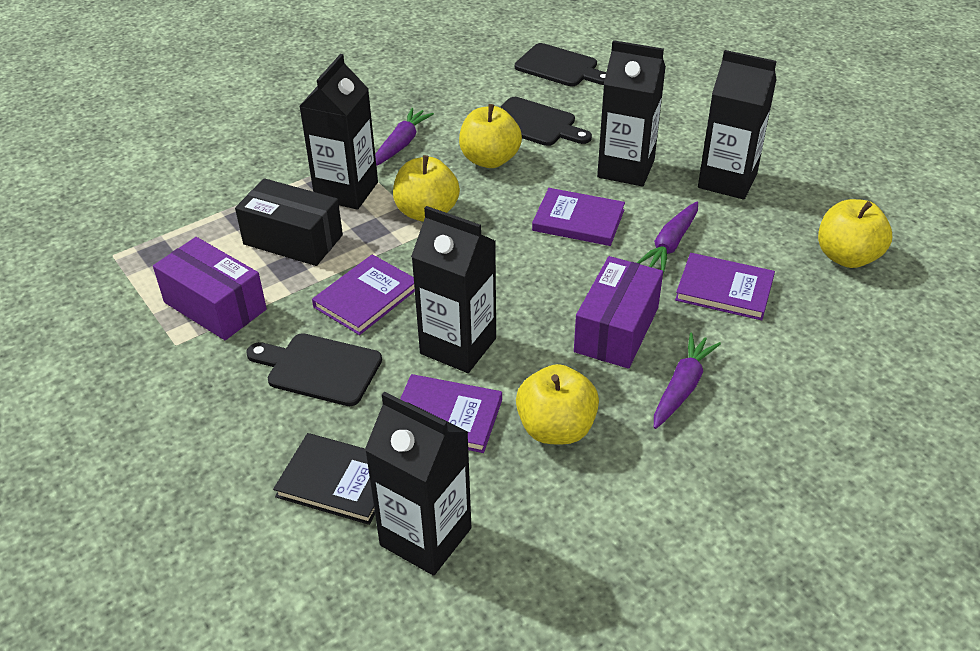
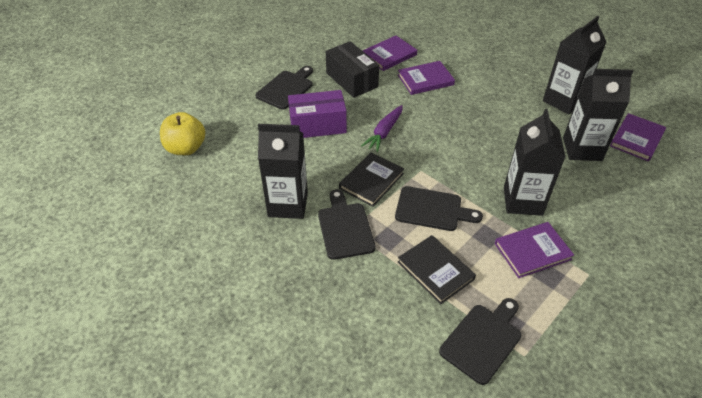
black book: [273,433,375,525] = 1 -> [339,152,404,207] [398,235,476,304] = 2
black carton: [299,54,378,210] [365,392,472,576] [411,206,496,373] [597,40,666,186] [698,50,777,200] = 5 -> [258,124,308,219] [504,109,566,216] [543,16,606,114] [563,69,633,161] = 4
black cutting board: [246,333,382,406] [500,97,592,146] [515,43,606,86] = 3 -> [256,66,313,110] [318,189,376,260] [395,186,483,231] [439,298,521,385] = 4
purple box: [153,237,267,340] [574,256,663,369] = 2 -> [288,90,347,138] = 1
purple carrot: [375,108,434,166] [637,202,698,274] [654,333,721,429] = 3 -> [361,105,403,152] = 1
yellow apple: [393,155,460,222] [459,104,522,168] [516,364,599,444] [818,199,892,268] = 4 -> [160,112,205,155] = 1

